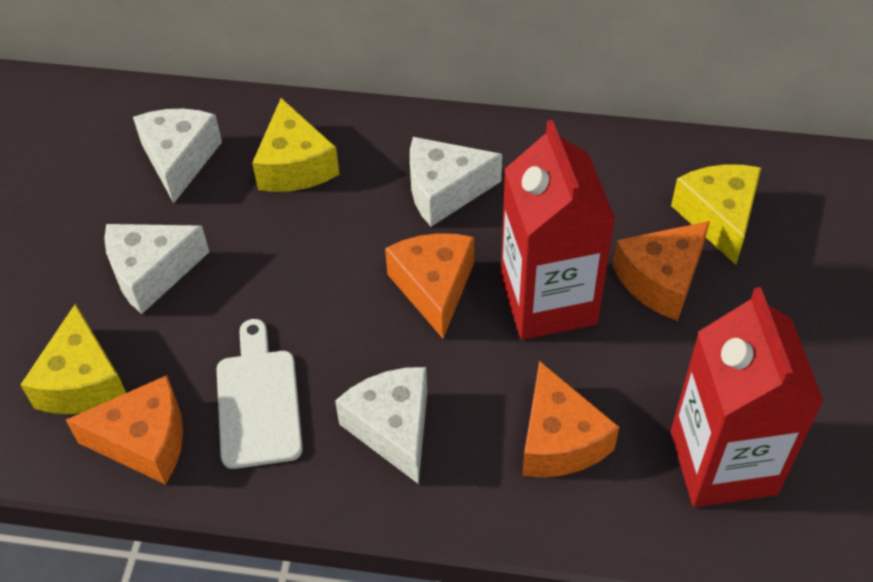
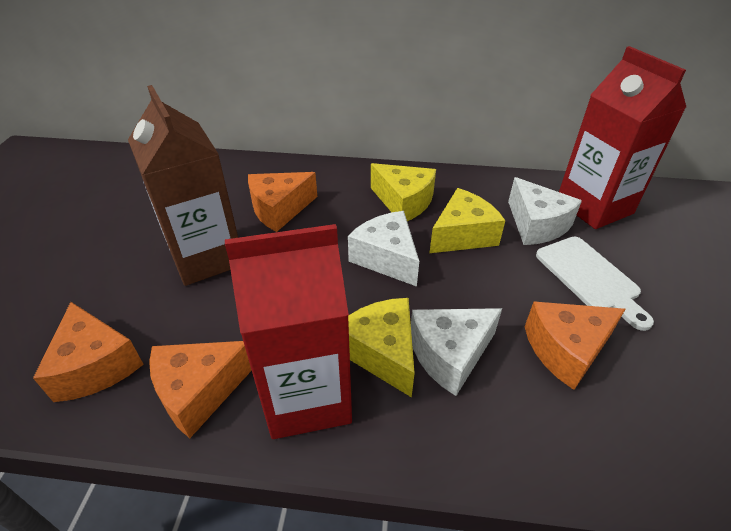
brown carton: none = 0 -> [128,85,238,286] = 1
white cheese: [104,224,209,314] [133,109,222,203] [335,367,427,484] [410,137,502,227] = 4 -> [348,211,419,287] [411,308,502,396] [508,177,582,245] = 3

